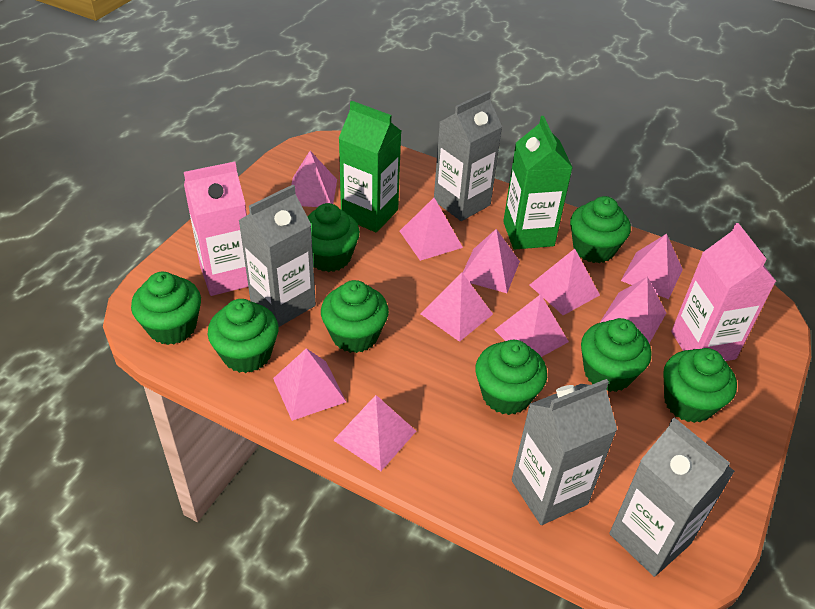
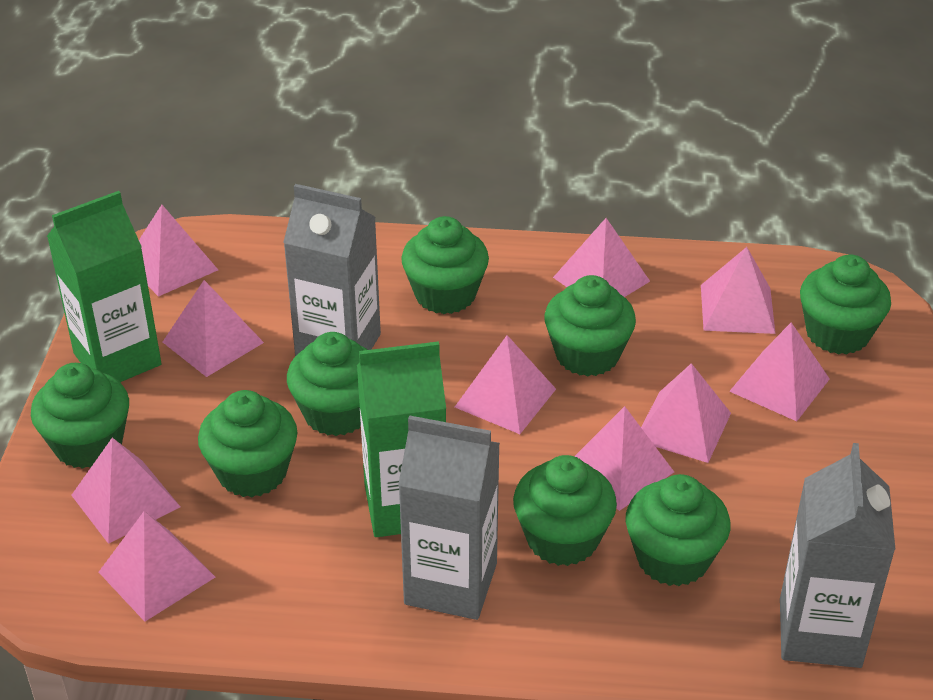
grey carton: [238,185,316,327] [434,91,502,221] [512,379,617,525] [609,417,735,577] = 4 -> [283,184,381,356] [398,415,500,620] [780,443,896,668] = 3
pink carton: [184,162,248,296] [671,223,776,361] = 2 -> none = 0

